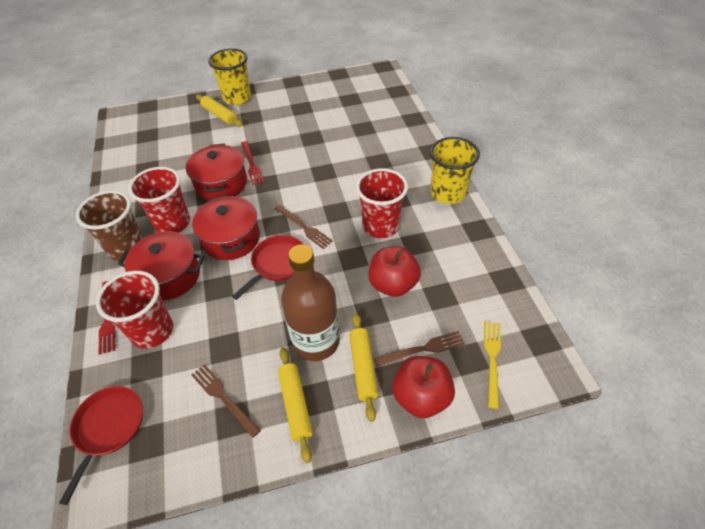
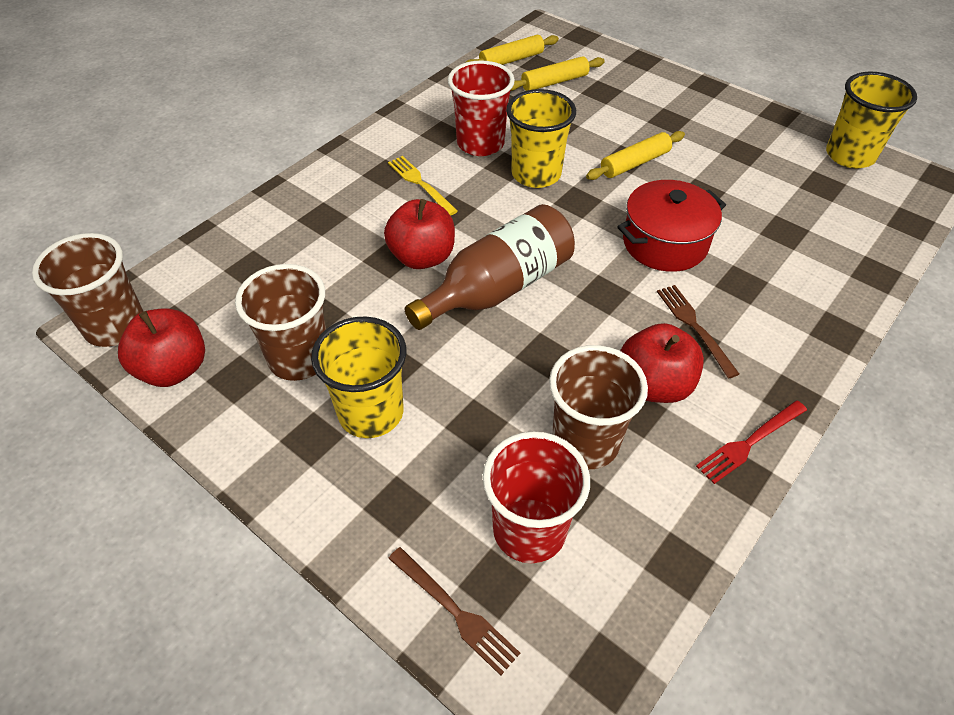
brown cup: [76,191,144,261] = 1 -> [32,233,144,347] [235,264,326,381] [549,345,648,469] = 3
brown fork: [191,364,261,438] [274,205,333,249] [374,331,465,367] = 3 -> [388,547,520,676] [657,285,739,379] = 2
red apple: [368,246,421,297] [392,356,455,418] = 2 -> [118,308,205,387] [384,199,455,269] [621,323,704,403] = 3
red cup: [96,271,173,349] [128,167,190,233] [356,168,408,238] = 3 -> [448,60,515,156] [483,431,590,563] = 2
red fork: [99,281,115,355] [241,141,264,185] = 2 -> [696,400,807,484] = 1
red pan: [59,386,143,505] [232,235,304,300] = 2 -> none = 0
red pot: [118,231,205,300] [186,143,247,200] [192,194,260,260] = 3 -> [617,180,726,272] = 1
yellow cup: [208,48,251,105] [430,137,480,204] = 2 -> [311,316,407,438] [506,89,576,188] [826,71,917,168] = 3

